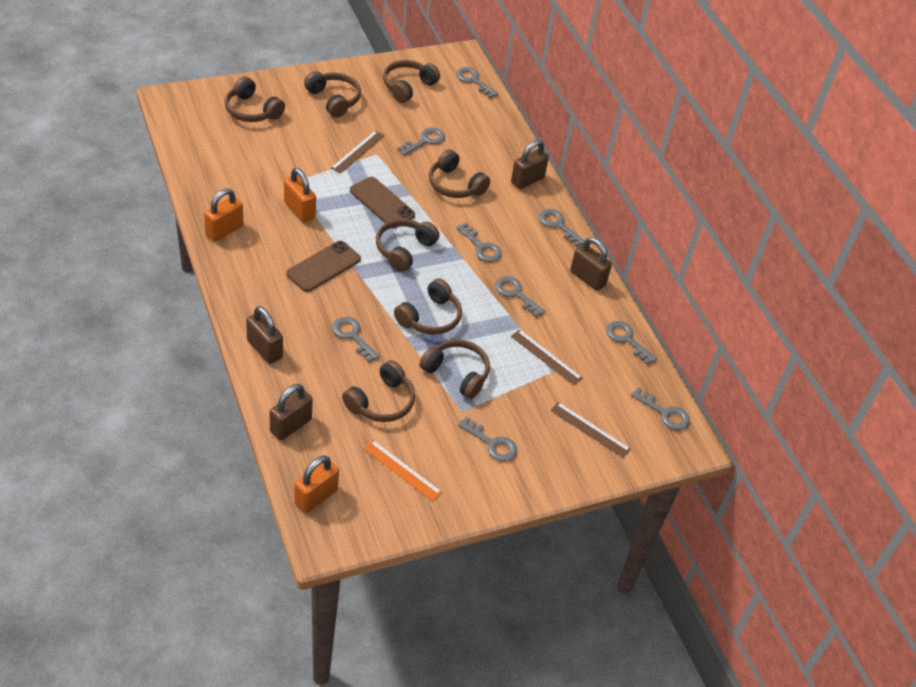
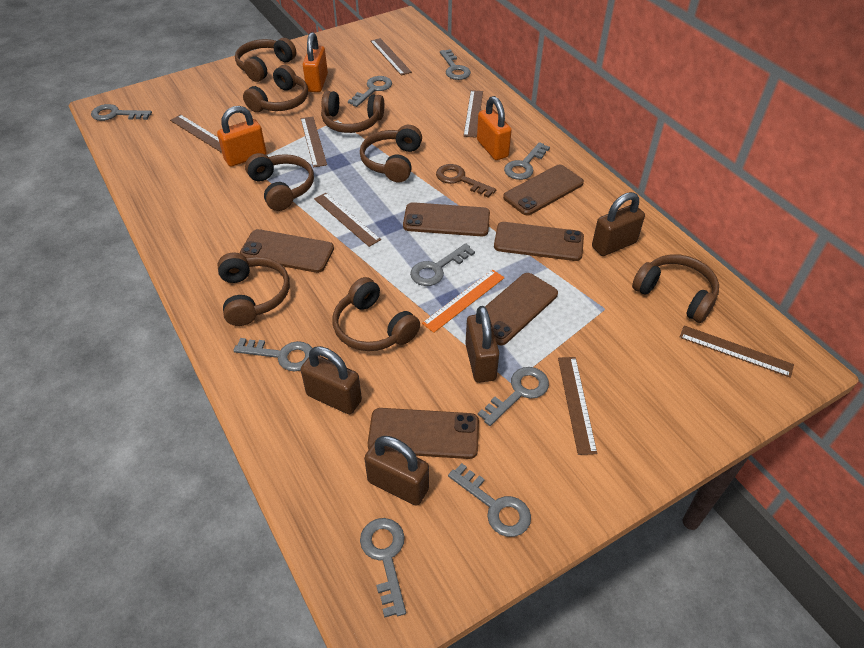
brown key: none = 0 -> [436,164,496,198] = 1
brown phone: [286,241,361,292] [350,177,415,228] = 2 -> [240,229,334,273] [368,408,479,459] [403,202,490,236] [485,273,558,345] [494,222,584,261] [503,165,584,215] = 6
brown ruler: [331,131,385,174] [511,329,582,385] [550,402,631,458] = 3 -> [170,114,222,153] [301,116,327,167] [314,193,381,247] [370,38,412,76] [463,90,483,138] [558,357,597,455] [679,325,794,378] = 7

